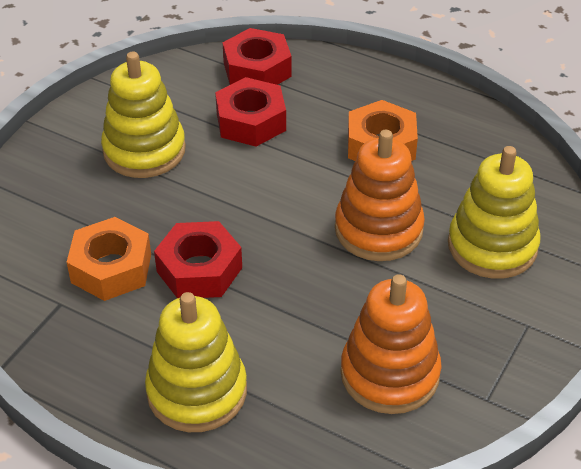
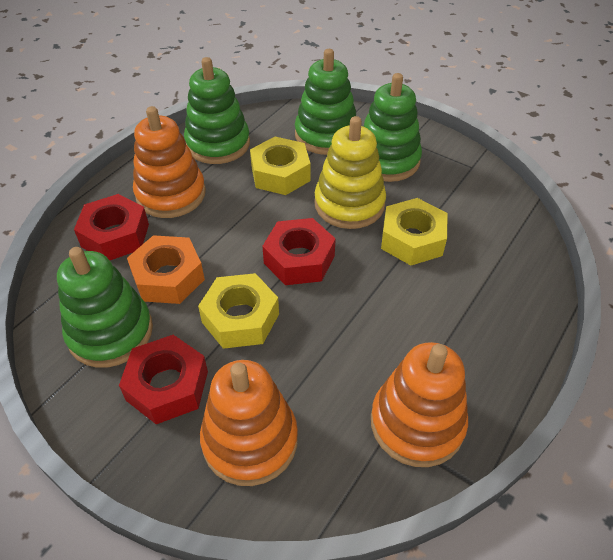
green stacking toy: none = 0 -> [57,247,153,368] [184,57,250,164] [295,49,356,155] [363,73,422,182] = 4
orange nut: [67,217,151,301] [348,100,418,161] = 2 -> [127,235,205,304] = 1
orange stacking toy: [335,130,425,261] [341,274,442,414] = 2 -> [133,106,206,218] [200,360,298,486] [371,342,468,467] = 3
yellow nut: none = 0 -> [198,273,279,349] [250,137,311,195] [381,198,448,265] = 3
yellow stacking toy: [101,52,186,178] [145,292,247,432] [448,146,541,279] = 3 -> [314,116,386,229] = 1

